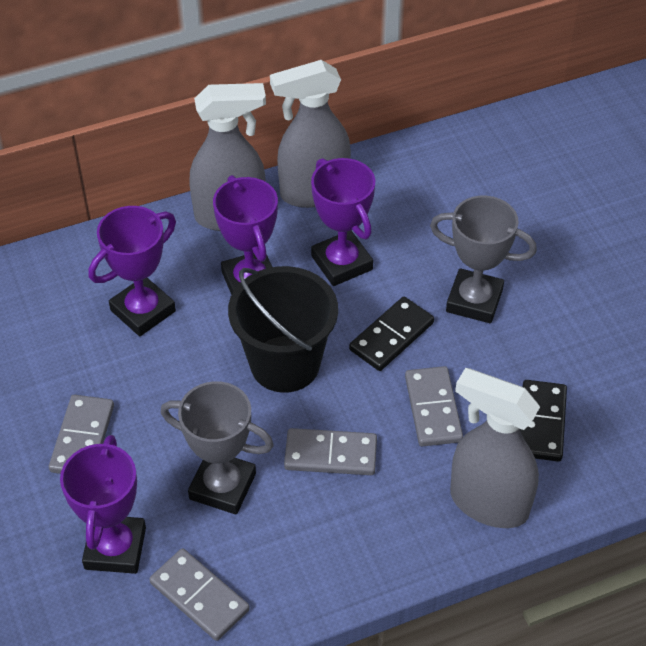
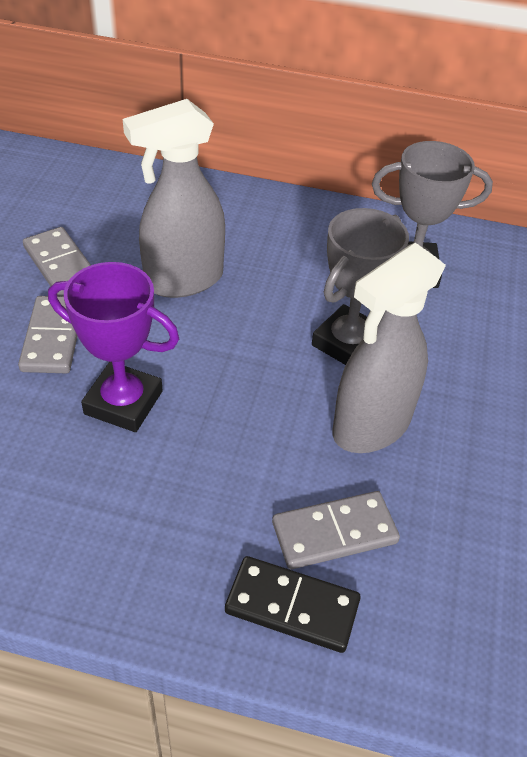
black bucket: [228,266,338,393] = 1 -> none = 0
black domino: [349,297,434,371] [520,380,567,462] = 2 -> [225,556,361,653] = 1
grey domino: [49,395,114,474] [149,548,250,641] [284,428,377,475] [405,366,463,447] = 4 -> [18,296,77,373] [23,227,91,297] [272,491,400,569] = 3
grey spray bottle: [189,83,266,231] [270,60,351,208] [450,368,540,528] = 3 -> [123,99,225,298] [333,243,446,453] = 2
purple trophy: [60,435,146,574] [89,206,176,336] [213,175,278,295] [311,158,375,286] = 4 -> [48,262,179,432] = 1

